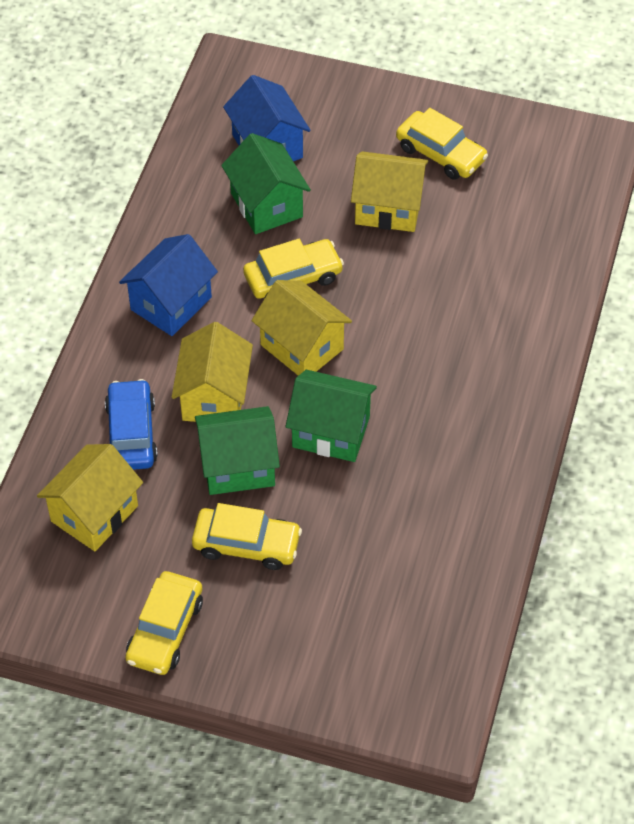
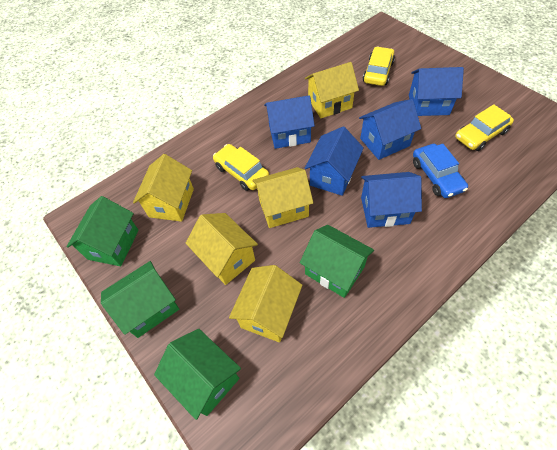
blue house: [119,234,218,336] [223,75,311,161] = 2 -> [264,95,315,149] [305,127,364,196] [359,99,421,160] [361,172,422,228] [409,67,464,116] = 5
green house: [195,406,280,495] [221,133,311,234] [286,370,377,462] = 3 -> [66,196,139,266] [101,261,179,338] [154,329,241,420] [300,225,374,298] = 4
yellow car: [125,571,203,675] [192,503,302,570] [243,239,344,299] [396,108,488,180] = 4 -> [213,144,269,191] [363,47,395,86] [455,104,514,151] = 3
yellow house: [37,444,143,551] [172,322,253,422] [252,280,352,376] [351,151,428,232] = 4 -> [133,154,194,222] [186,213,258,285] [229,265,302,342] [253,167,313,228] [305,62,359,118] = 5

